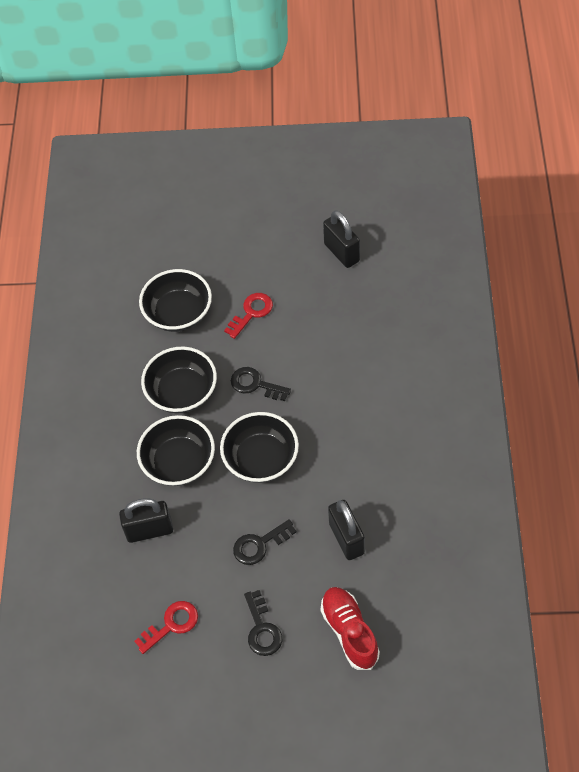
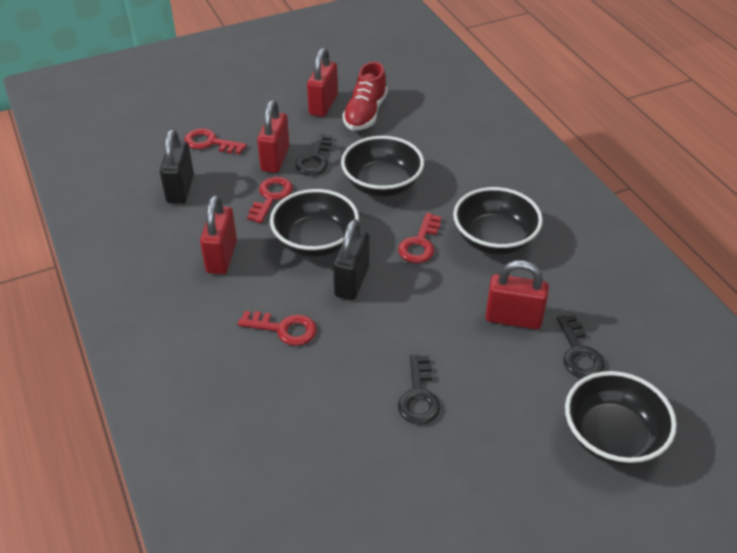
black padlock: [119,498,173,543] [323,210,360,268] [328,500,365,560] = 3 -> [160,129,194,204] [333,219,369,300] = 2
red key: [134,601,198,654] [224,293,273,339] = 2 -> [184,128,247,154] [238,311,317,346] [247,177,293,223] [398,213,441,263] = 4
red padlock: none = 0 -> [200,195,237,274] [257,100,289,173] [307,48,338,117] [485,260,549,329] = 4

